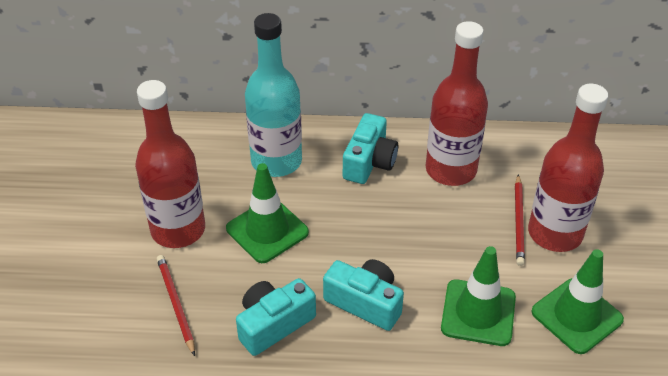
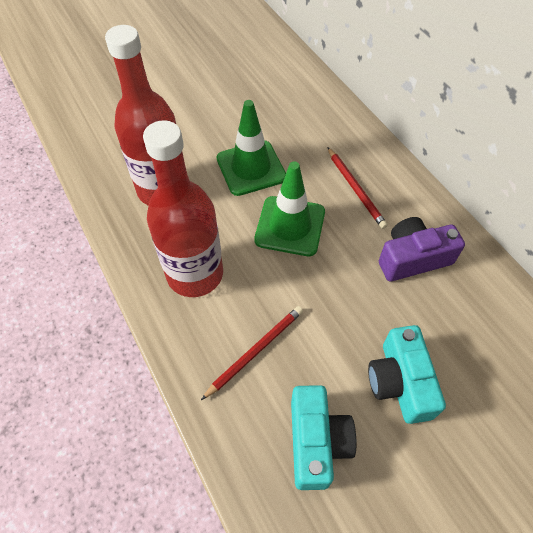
green traffic cone: [226,163,309,263] [441,246,516,346] [531,249,624,354] = 3 -> [217,100,286,196] [254,161,325,256] = 2
purple camera: none = 0 -> [379,217,465,282] = 1
red bottle: [135,80,205,248] [426,21,488,186] [528,84,608,252] = 3 -> [105,25,176,206] [143,120,223,297] = 2
turquoise bottle: [245,13,302,177] = 1 -> none = 0
turquoise camera: [236,278,316,356] [323,259,404,331] [343,113,398,184] = 3 -> [291,385,356,490] [368,325,446,424] = 2

